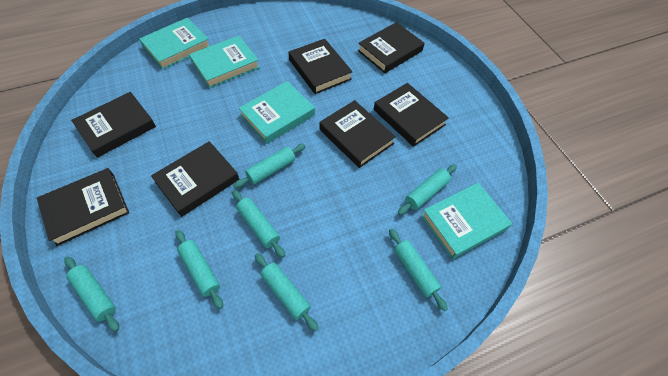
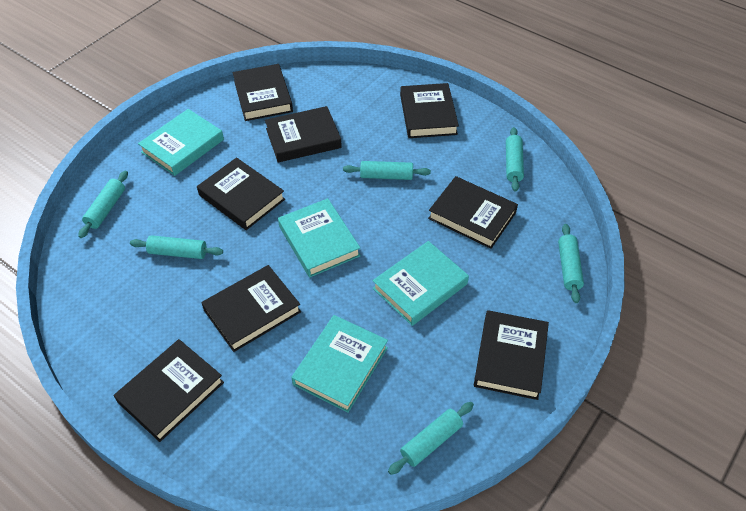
black book: [37,168,129,246] [71,92,156,158] [151,141,239,217] [288,39,353,94] [319,100,396,168] [358,22,425,73] [374,83,449,147] = 7 -> [113,339,224,442] [197,157,285,230] [201,265,301,352] [233,64,293,121] [265,106,342,162] [400,83,459,138] [428,176,518,249] [474,310,549,400] = 8
turquoise rolling pin: [64,257,119,332] [175,230,223,309] [232,190,285,258] [233,144,305,188] [255,253,318,331] [389,229,448,311] [398,164,457,215] = 7 -> [78,171,128,238] [130,235,223,259] [343,161,431,180] [388,402,474,475] [506,127,524,192] [558,224,584,303] = 6

